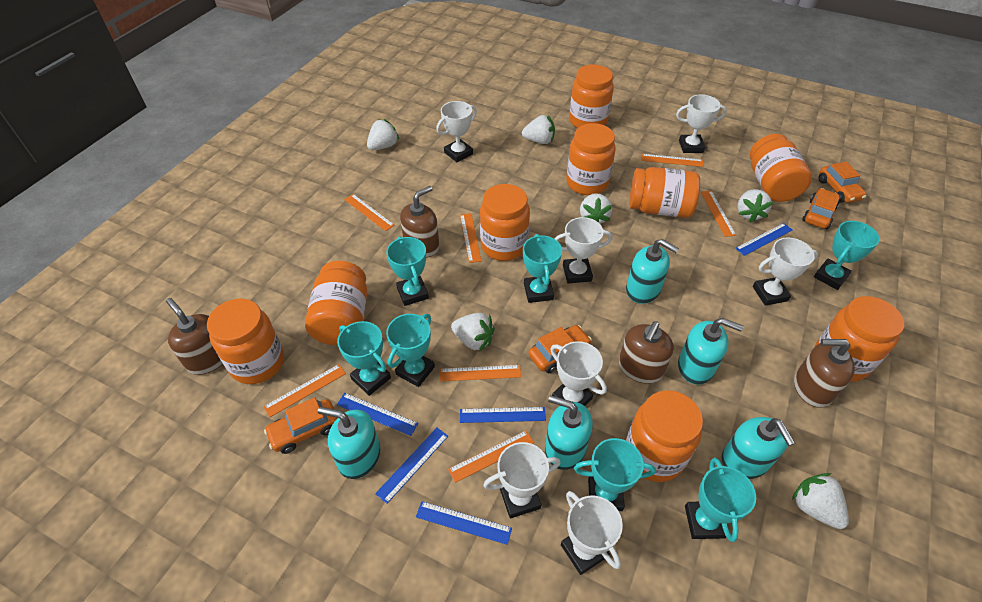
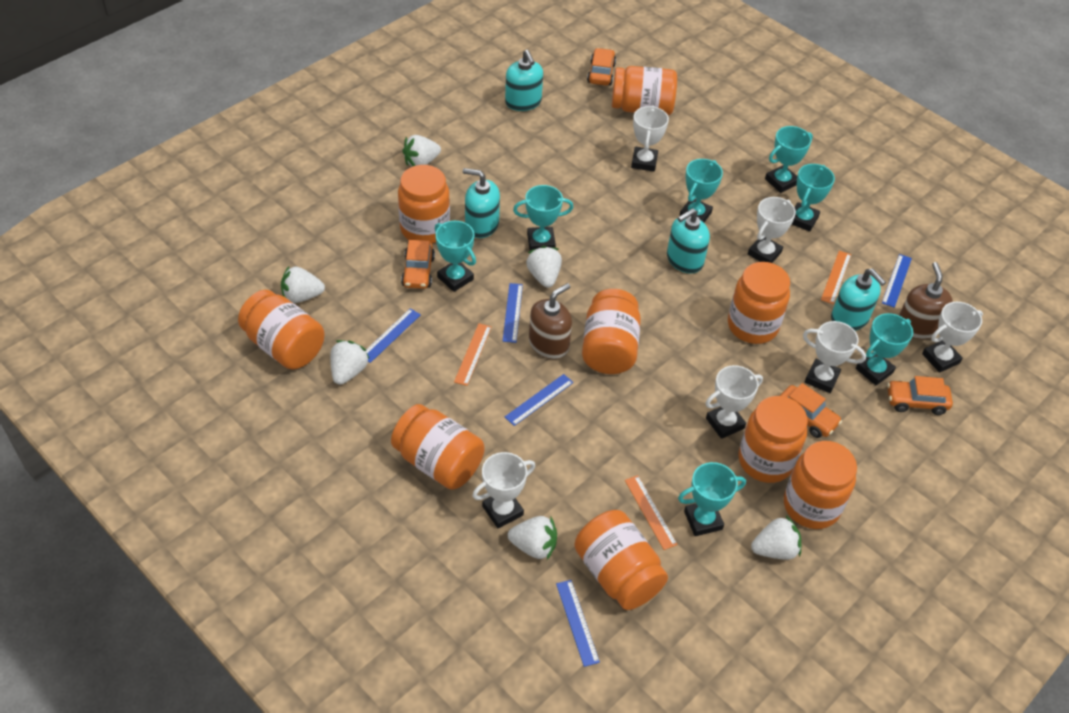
brown soap dispenser: [166,298,223,375] [400,186,439,258] [619,321,674,384] [794,339,855,408] = 4 -> [529,283,572,359] [899,262,953,339] = 2
orange ruler: [263,364,346,417] [344,194,395,231] [439,365,521,381] [448,430,534,483] [460,213,481,263] [642,154,703,167] [701,191,736,237] = 7 -> [454,323,492,386] [625,475,678,550] [821,251,851,304] = 3
turquoise soap dispenser: [318,407,380,479] [545,395,593,470] [626,239,679,304] [678,318,744,385] [722,417,795,479] = 5 -> [463,168,500,238] [505,50,543,111] [667,208,710,274] [831,268,886,331] = 4
white trophy: [436,101,477,162] [483,442,561,519] [550,341,607,406] [554,217,613,284] [561,491,623,575] [676,94,727,153] [753,237,818,306] = 7 -> [472,452,535,529] [631,106,669,171] [705,365,763,439] [748,197,796,263] [803,321,866,393] [922,302,983,373] = 6

